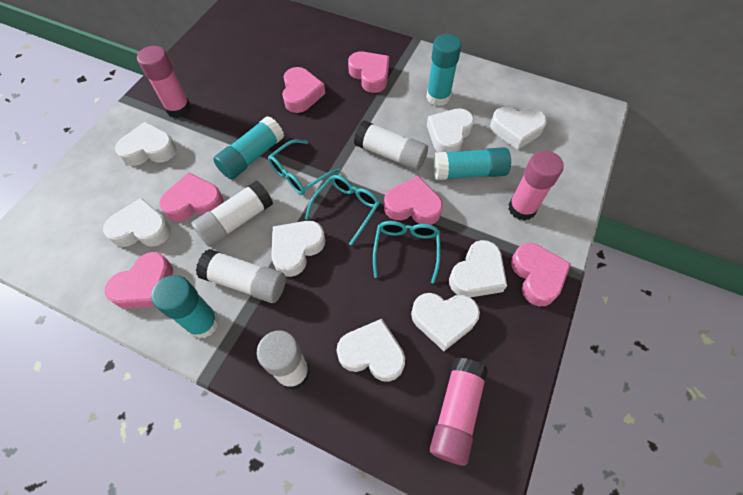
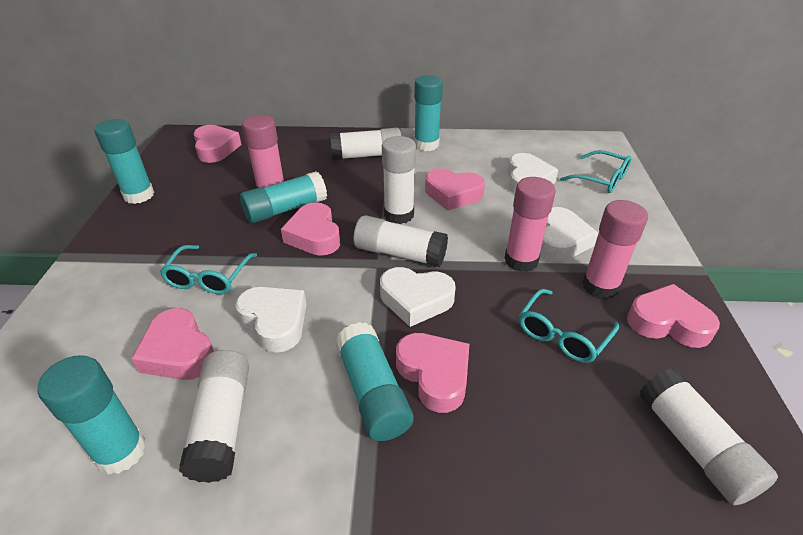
turquoise glue stick: [151,275,219,339] [213,116,284,180] [426,34,461,106] [433,147,511,180] = 4 -> [37,355,146,475] [94,119,154,204] [240,171,327,223] [336,322,413,441] [414,75,443,151] = 5
white glue stick: [191,181,273,247] [196,249,286,303] [257,330,310,390] [354,120,428,171] = 4 -> [179,350,249,483] [330,128,402,160] [354,215,448,267] [382,136,416,224] [639,368,778,505] = 5
white heart: [103,197,171,247] [115,121,177,166] [271,221,325,277] [337,319,405,382] [411,293,480,351] [427,108,474,152] [449,240,507,297] [490,107,547,150] = 8 -> [235,287,306,353] [380,267,456,327] [507,153,558,194] [540,207,598,261] = 4

